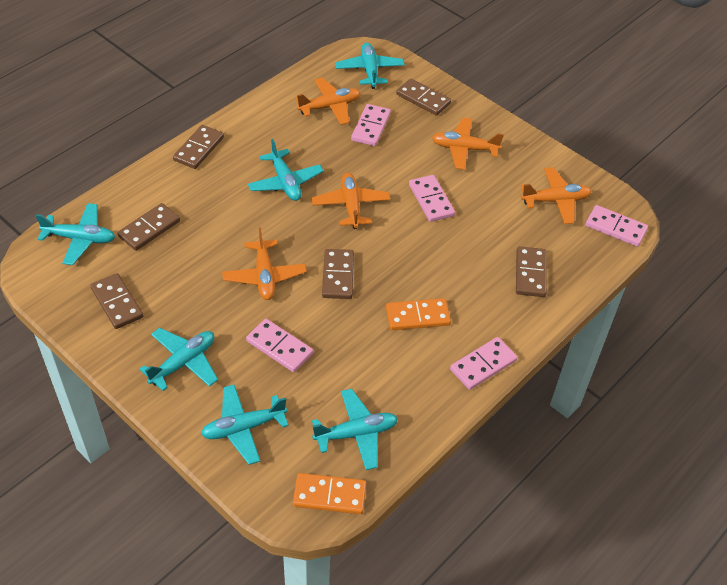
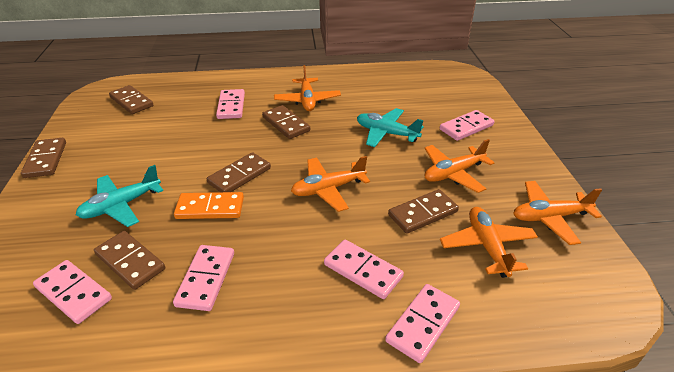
orange domino: [293,473,366,514] [386,298,451,330] = 2 -> [174,192,244,219] = 1
pink domino: [246,319,313,372] [351,104,391,146] [409,175,455,222] [450,337,517,390] [585,205,648,247] = 5 -> [33,260,112,324] [173,245,234,311] [216,89,245,119] [324,240,404,299] [385,284,460,363] [440,110,495,141] = 6
turquoise plane: [36,203,115,265] [140,328,218,391] [201,384,289,465] [248,139,323,201] [312,389,398,470] [335,43,405,89] = 6 -> [76,165,163,227] [357,108,424,147] = 2

